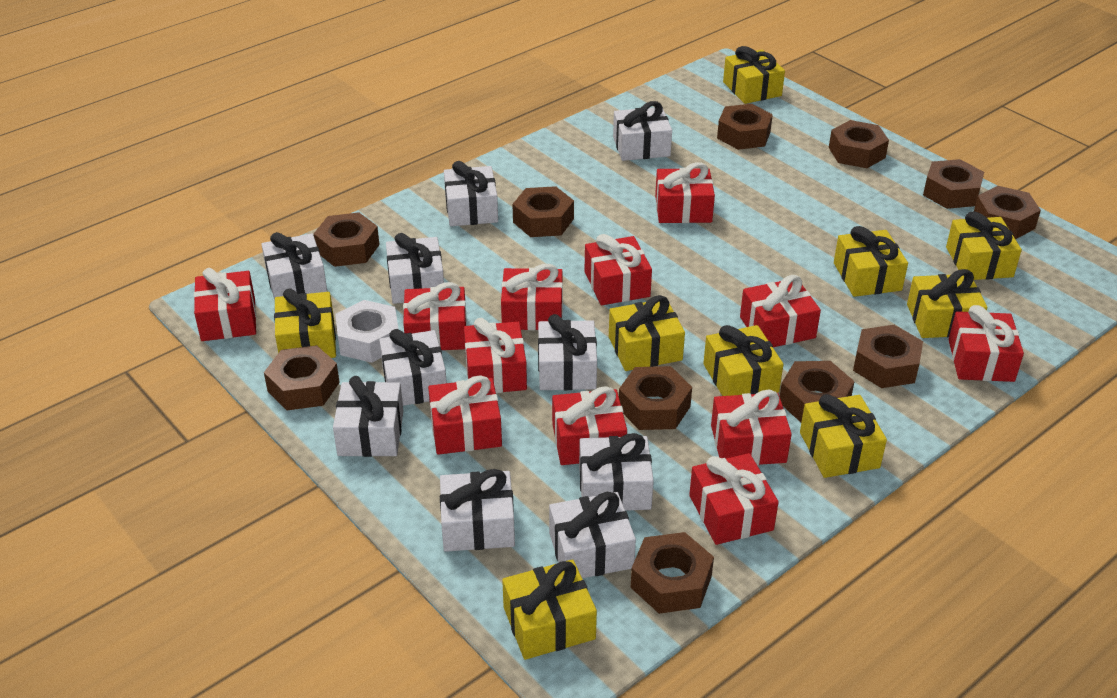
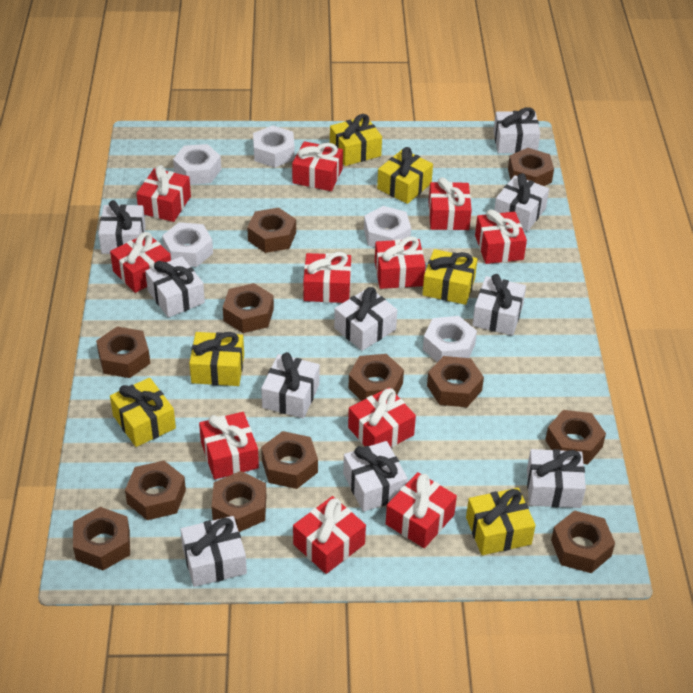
brown nut: [264,345,340,410] [314,212,380,267] [513,186,574,237] [619,366,692,430] [631,532,714,614] [717,104,773,150] [780,361,855,422] [829,120,889,168] [853,325,923,388] [923,159,984,209] [974,186,1041,239] = 11 -> [73,507,130,571] [96,326,150,378] [125,461,186,520] [212,471,267,532] [223,283,274,333] [247,208,296,253] [261,431,318,489] [348,354,404,401] [427,356,484,407] [508,148,554,186] [545,410,606,464] [551,510,615,573] = 12
red gift: [194,268,256,341] [403,282,467,350] [428,375,502,455] [464,318,527,393] [501,264,563,330] [552,386,627,465] [585,234,652,305] [655,162,715,223] [689,453,779,545] [711,390,792,465] [740,275,821,347] [948,305,1024,382] = 12 -> [110,232,171,293] [136,165,191,222] [199,412,259,479] [292,141,343,191] [293,496,366,574] [303,252,351,303] [348,387,416,447] [375,236,426,289] [386,472,457,548] [429,177,472,230] [475,209,527,264] = 11
white nut: [335,300,398,363] = 1 -> [162,222,213,267] [173,144,221,185] [253,125,295,167] [364,206,411,247] [423,316,477,362] = 5
yellow gift: [274,288,336,358] [502,559,597,660] [609,295,685,371] [703,325,783,396] [723,46,785,104] [800,394,887,478] [834,226,908,297] [907,269,987,338] [946,211,1022,280] = 9 -> [110,378,176,447] [189,332,244,386] [330,114,382,166] [377,147,433,204] [422,249,477,305] [466,488,536,555] = 6

